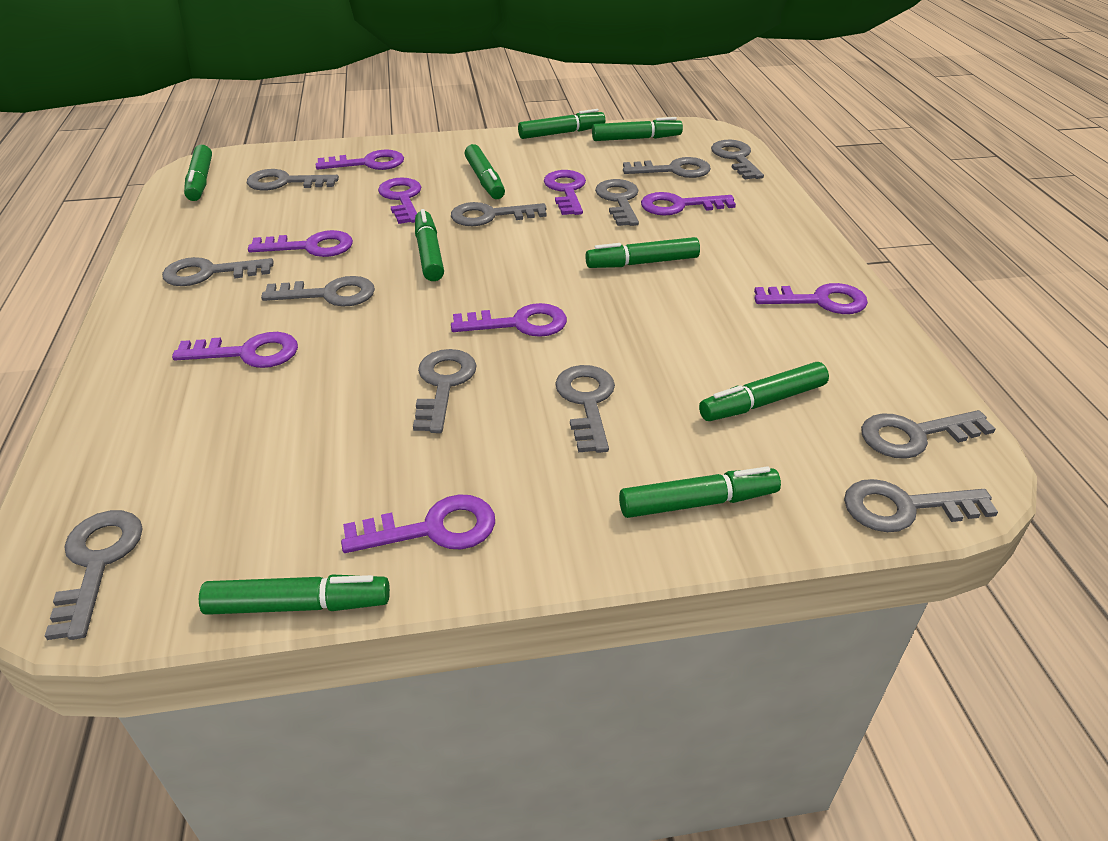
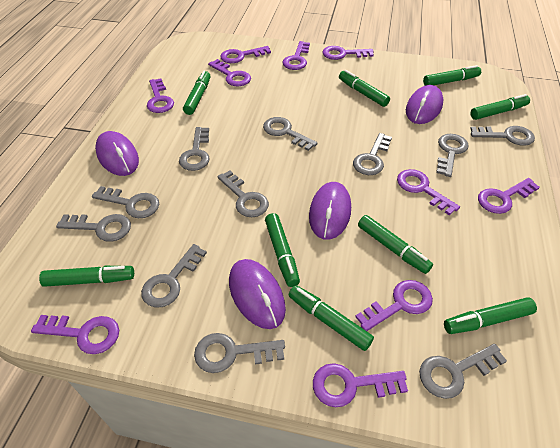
grey key: [45,510,143,640] [162,257,274,286] [247,169,339,191] [261,276,375,307] [413,349,476,433] [451,202,547,226] [555,365,615,453] [595,179,639,226] [623,157,711,178] [711,140,764,179] [844,479,998,532] [861,410,995,459] = 12 -> [56,214,131,242] [92,186,159,218] [141,244,207,308] [179,127,210,171] [194,333,285,373] [217,170,269,217] [263,117,318,151] [353,133,392,175] [419,344,507,399] [436,134,469,177] [470,126,535,146] = 11
purple key: [172,332,298,368] [248,230,353,257] [316,149,404,170] [341,494,495,553] [378,178,421,224] [451,303,567,337] [544,170,586,215] [641,192,736,216] [754,283,868,314] = 9 -> [31,315,119,354] [147,78,174,113] [208,59,251,86] [220,46,271,63] [282,41,310,70] [313,363,408,408] [323,46,374,60] [355,280,433,331] [397,169,460,215] [478,178,540,214] = 10
purple mouse: none = 0 -> [95,131,139,176] [229,259,286,329] [309,182,351,240] [406,85,443,124] = 4

